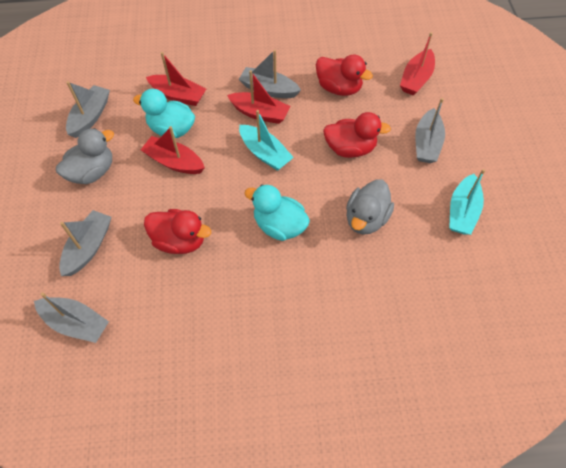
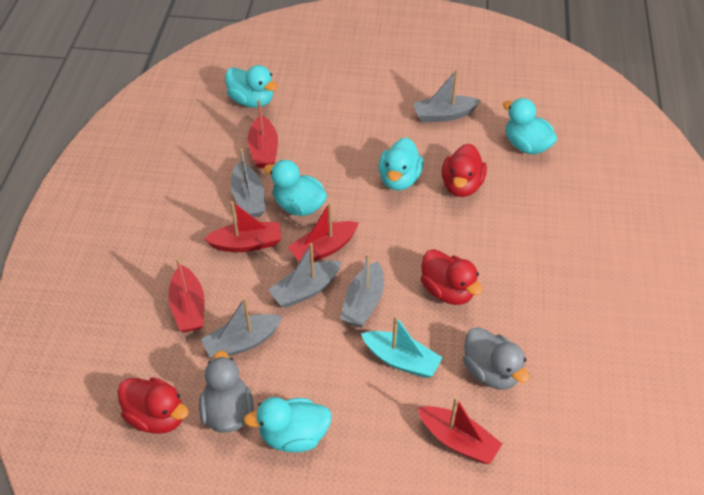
red boat: [141,126,205,174] [146,52,206,106] [227,70,291,124] [400,32,435,95] = 4 -> [168,258,205,332] [204,201,282,252] [248,100,278,169] [288,202,359,262] [418,397,502,464] = 5
turquoise boat: [239,110,294,171] [449,169,485,235] = 2 -> [361,315,443,378] = 1
turquoise duck: [133,89,195,138] [244,184,310,241] = 2 -> [225,65,278,108] [244,397,332,452] [264,160,327,216] [378,138,423,190] [503,98,557,154] = 5

